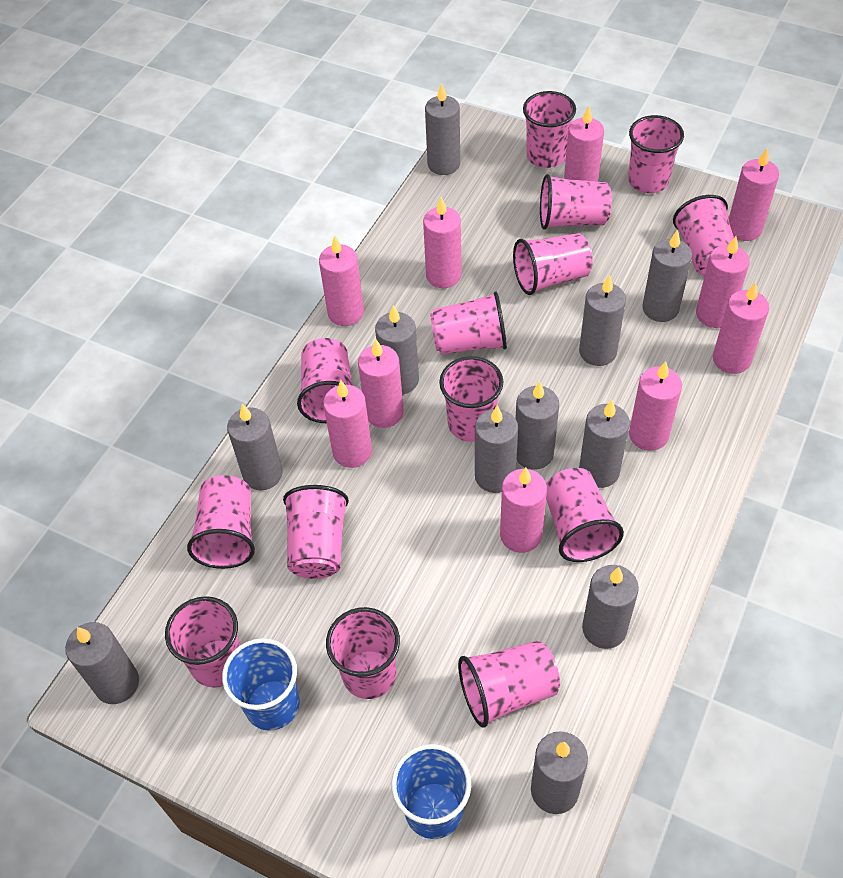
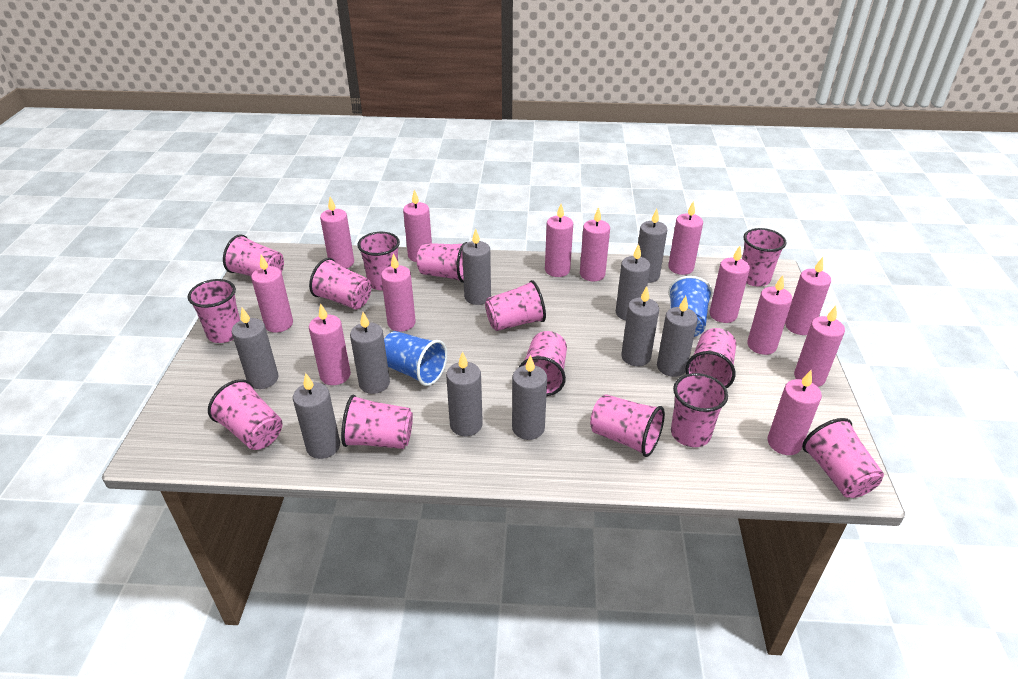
grey candle: [65,622,139,704] [227,404,283,490] [375,305,419,395] [425,83,460,175] [475,406,518,493] [515,381,559,470] [531,731,588,814] [579,275,626,366] [579,400,630,488] [582,565,639,649] [642,230,692,322] = 11 -> [232,308,279,389] [293,373,340,459] [350,312,390,394] [446,351,483,436] [462,229,491,305] [512,355,547,440] [616,244,651,321] [621,286,659,367] [638,209,667,283] [657,296,698,377] = 10
pink candle: [319,236,364,326] [323,380,372,468] [358,339,404,428] [423,197,462,288] [500,467,547,553] [564,106,604,182] [629,361,682,451] [696,236,750,328] [713,282,769,374] [729,148,779,241] = 10 -> [251,255,293,333] [309,303,351,385] [320,197,354,268] [381,253,416,332] [403,190,432,262] [545,204,573,277] [580,207,610,281] [668,201,703,275] [709,246,750,323] [747,275,792,355] [768,370,822,455] [785,257,831,335] [794,306,845,387] = 13

